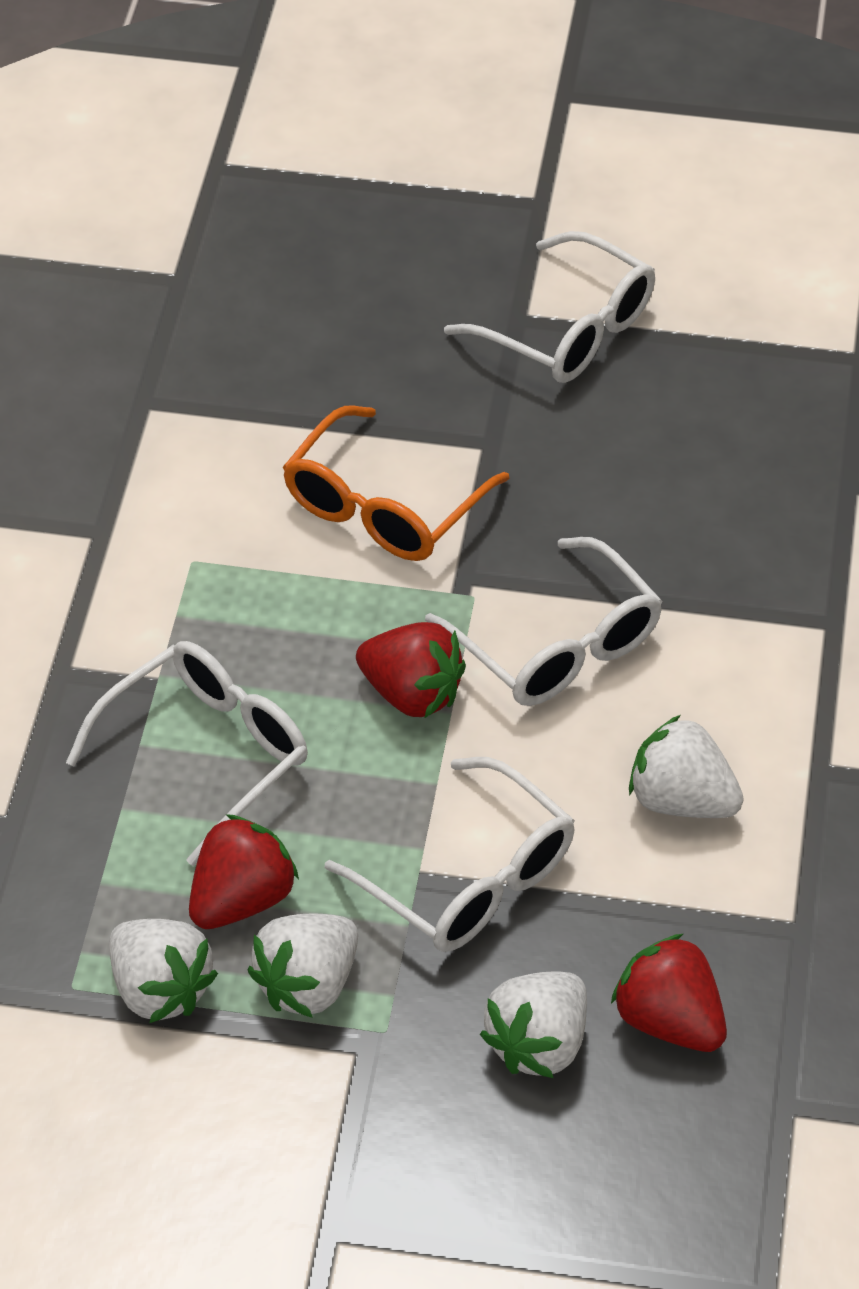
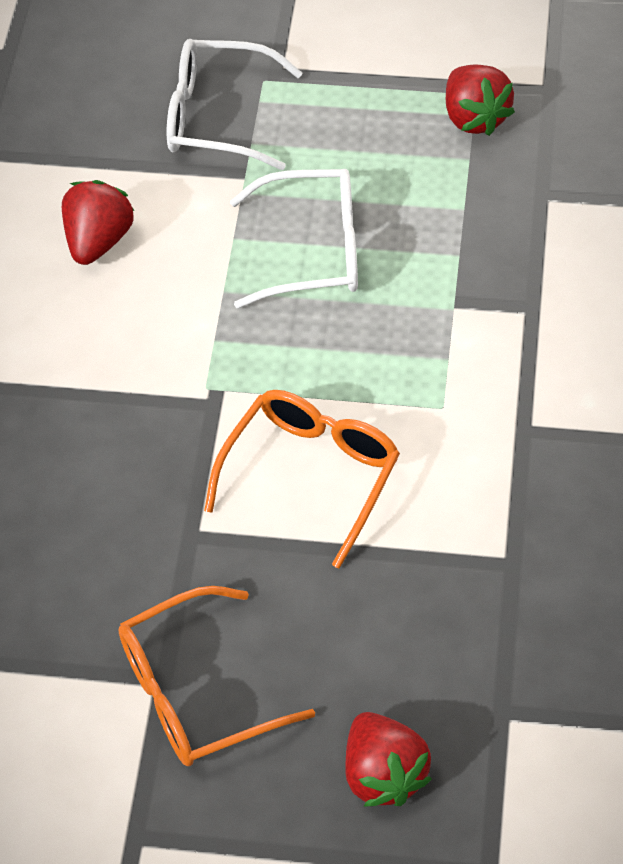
orange glasses: [283,406,510,561] = 1 -> [118,586,315,766] [204,390,400,568] = 2
white glasses: [66,641,308,866] [325,757,575,952] [425,537,663,706] [444,231,655,383] = 4 -> [167,39,302,170] [230,169,358,308] = 2
white strawberry: [109,919,218,1023] [248,914,358,1018] [480,972,587,1078] [629,715,744,818] = 4 -> none = 0

